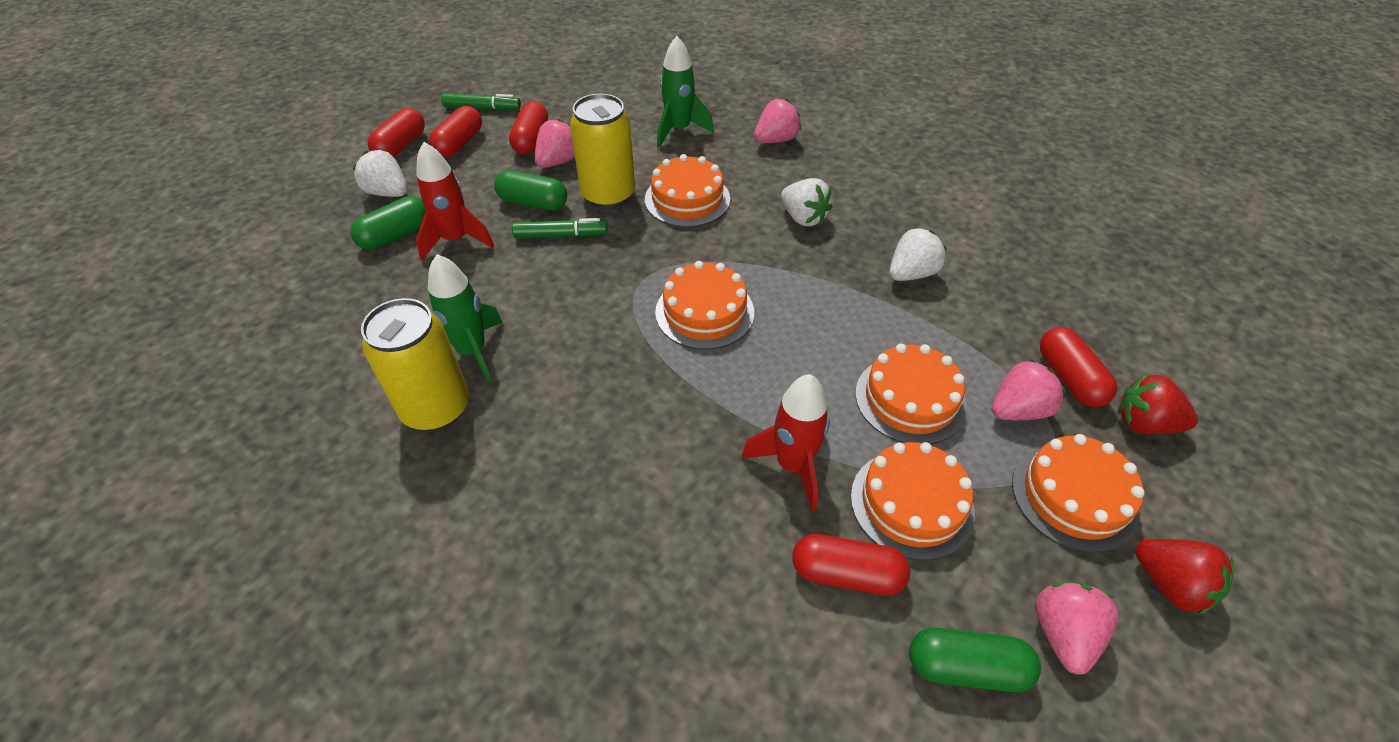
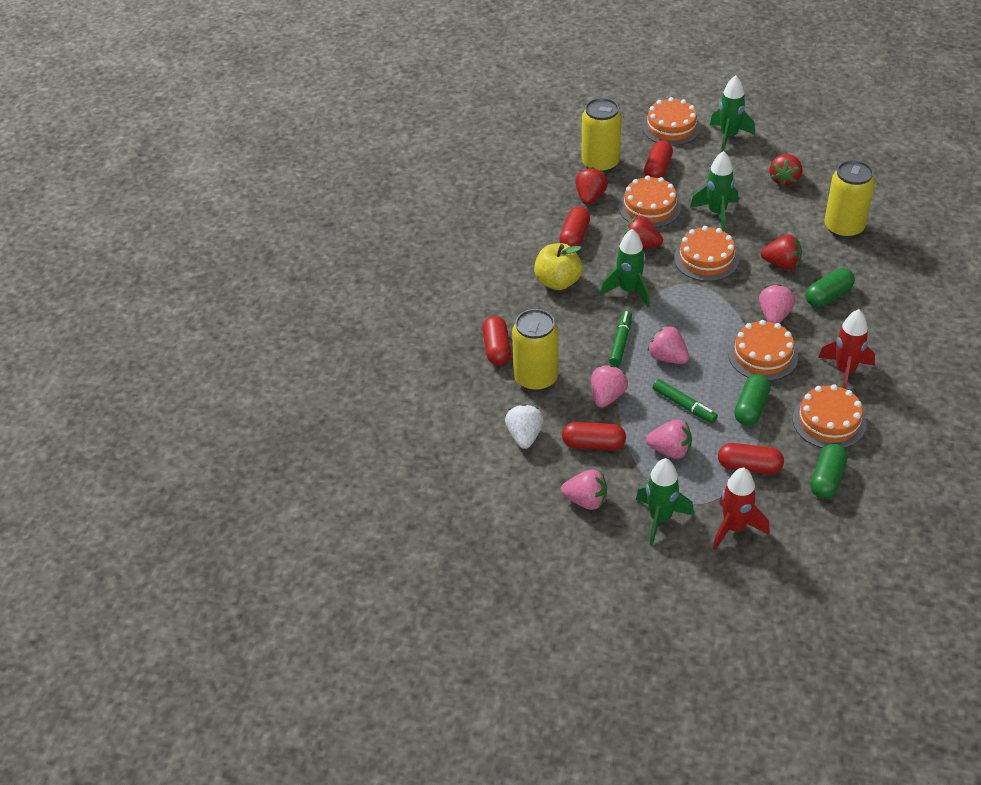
green rocket: [428,254,503,383] [657,36,714,148] = 2 -> [600,229,650,307] [636,458,694,546] [690,151,738,231] [710,75,755,152] = 4
pink strawberry: [535,119,575,168] [754,99,801,143] [992,359,1066,420] [1035,581,1119,675] = 4 -> [561,470,607,510] [591,365,628,408] [646,420,692,459] [648,325,689,364] [759,284,795,323] = 5
red strawberry: [1118,373,1198,434] [1135,539,1234,615] = 2 -> [575,167,608,205] [624,215,663,249] [761,235,802,270] [769,154,802,187] = 4
white strawberry: [353,150,407,197] [781,178,832,226] [889,227,947,281] = 3 -> [505,404,544,449] = 1
yellow apple: none = 0 -> [534,243,583,290] = 1
yellow can: [361,298,469,431] [570,94,635,209] = 2 -> [512,309,558,392] [581,98,622,173] [824,160,875,239] = 3

